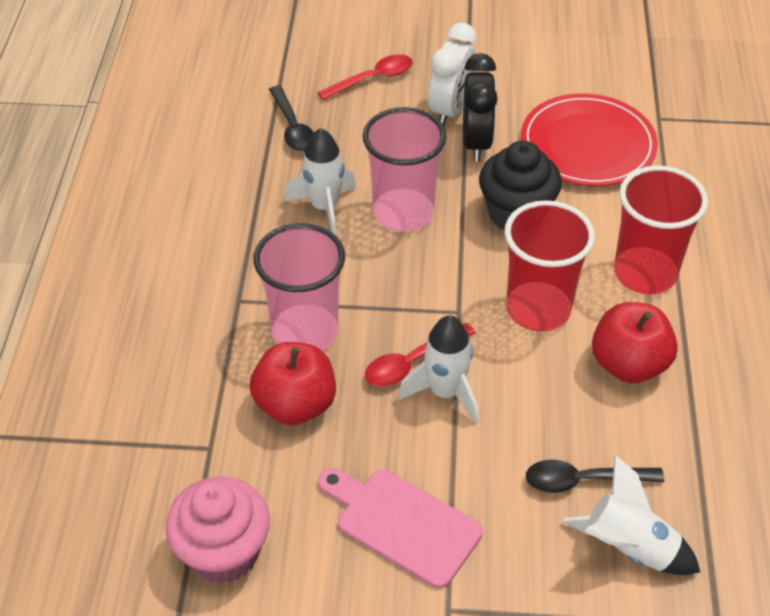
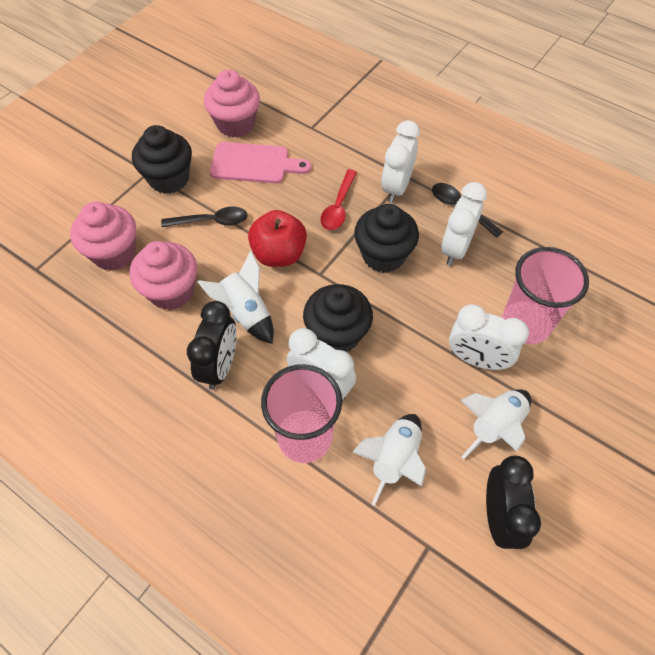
black clock: [463,53,498,162] = 1 -> [187,301,237,390] [486,455,541,549] = 2
black cupcake: [479,141,562,231] = 1 -> [132,125,192,194] [303,284,373,352] [354,204,419,273] = 3
pink cupcake: [165,476,270,584] = 1 -> [70,202,136,271] [130,241,197,310] [204,70,260,137] = 3
red apple: [250,342,336,425] [592,302,678,383] = 2 -> [248,210,307,267] = 1
red cup: [504,200,595,332] [614,166,708,294] = 2 -> none = 0
red plate: [521,94,658,186] = 1 -> none = 0
red spoon: [317,54,413,100] [365,323,476,386] = 2 -> [320,169,357,230] = 1
white clock: [428,23,477,126] = 1 -> [287,328,356,401] [381,120,420,203] [441,182,487,266] [449,304,529,370] = 4

